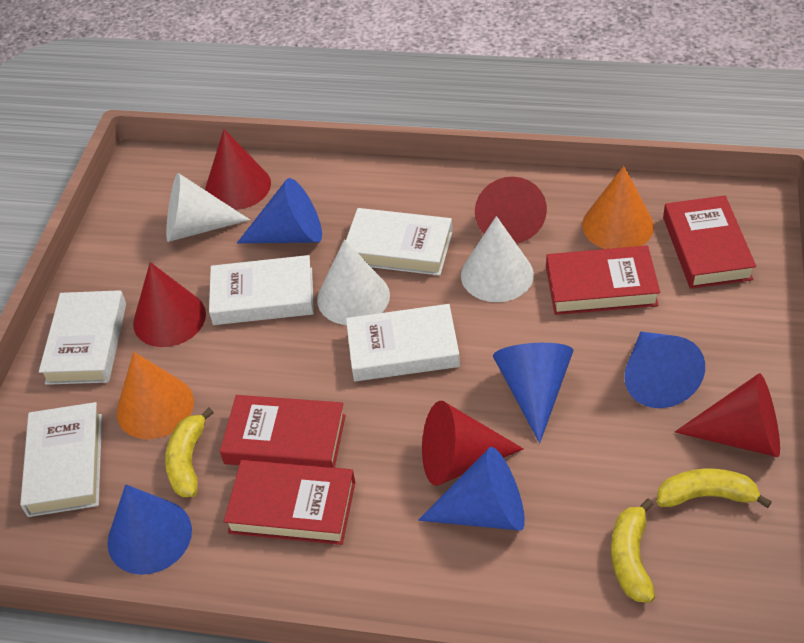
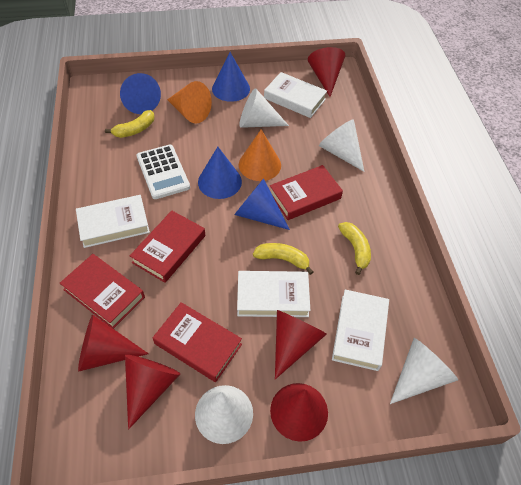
blue cone: [107,484,192,575] [237,178,322,243] [418,447,525,530] [493,343,574,443] [624,332,705,408] = 5 -> [120,73,161,114] [198,147,242,199] [212,52,250,102] [234,178,290,230] = 4
white book: [20,402,102,517] [39,290,126,385] [209,255,314,325] [346,208,452,276] [346,304,460,381] = 5 -> [76,195,150,248] [237,271,310,317] [264,72,327,118] [332,289,389,371] = 4
white calculator: none = 0 -> [137,145,190,199] = 1
white cone: [166,173,250,242] [317,239,390,325] [461,216,534,302] = 3 -> [195,385,253,444] [239,88,289,128] [319,119,364,172] [390,338,458,404] = 4

